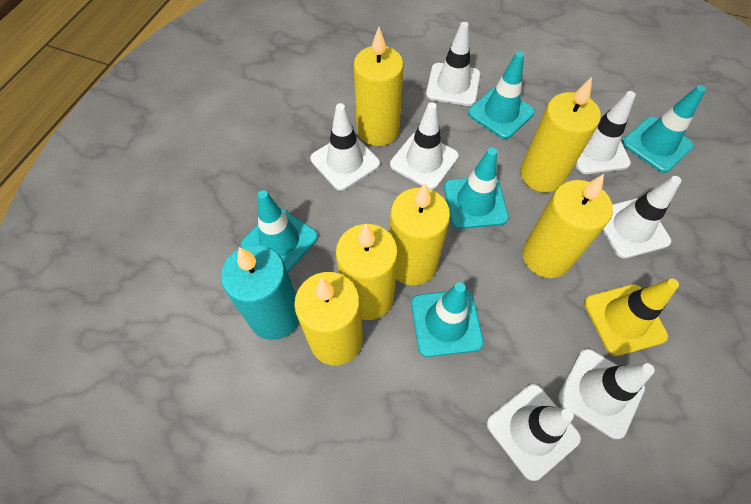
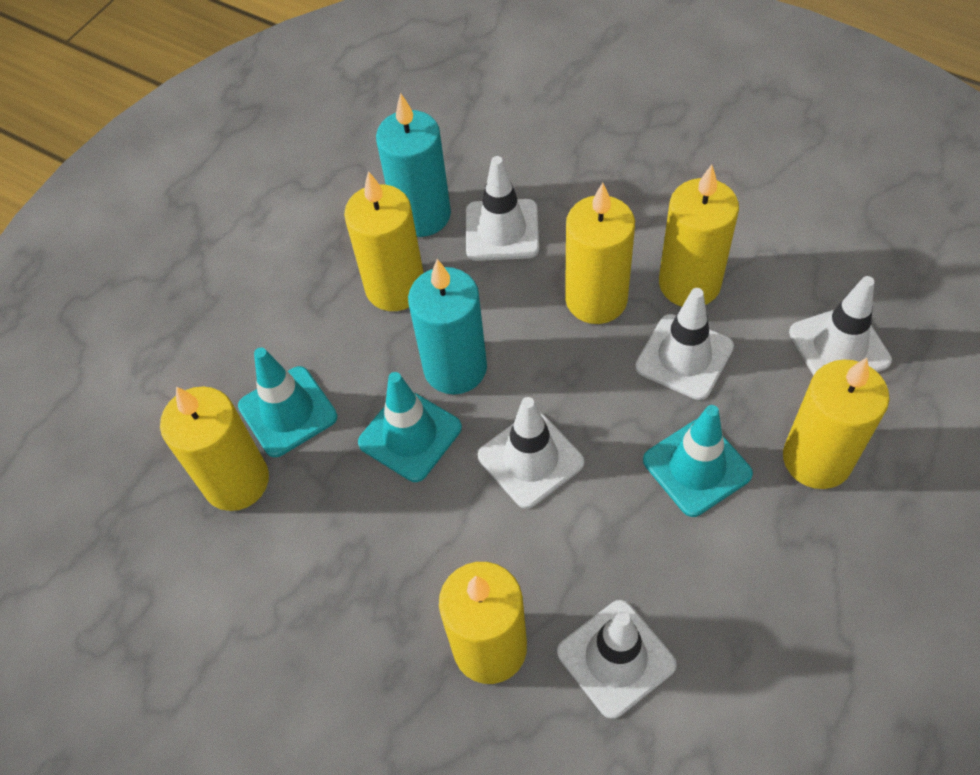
turquoise candle: [221,245,299,340] = 1 -> [376,93,451,237] [408,259,487,395] = 2
turquoise traffic cone: [241,190,318,273] [411,282,484,357] [444,148,509,229] [468,51,535,139] [622,85,706,173] = 5 -> [238,347,337,457] [358,372,462,482] [643,405,753,517] = 3
white traffic cone: [310,103,380,191] [390,102,459,189] [426,22,480,106] [487,384,581,481] [558,349,655,439] [575,91,636,174] [603,176,681,259] = 7 -> [466,156,539,261] [478,397,584,509] [557,600,677,719] [635,288,734,400] [789,276,892,376] = 5
yellow traffic cone: [584,279,679,356] = 1 -> none = 0

